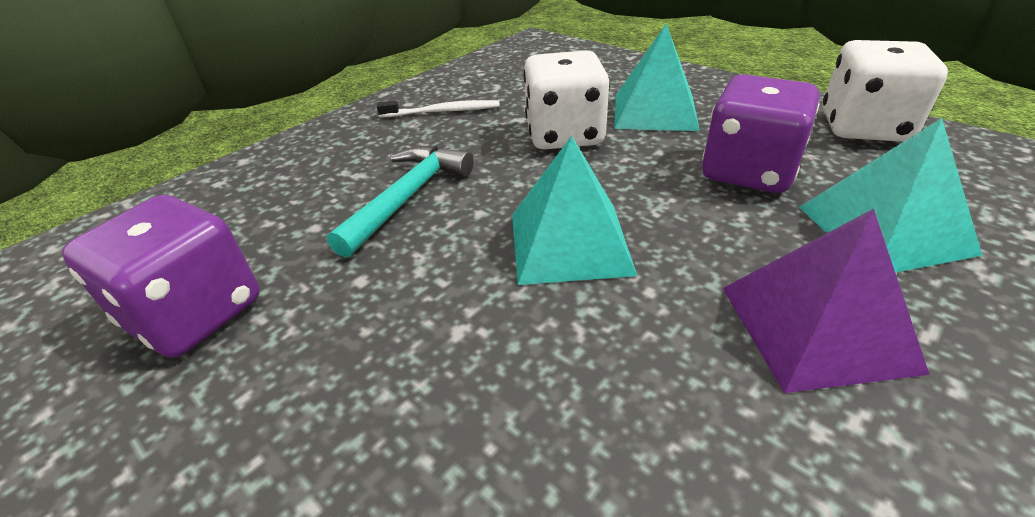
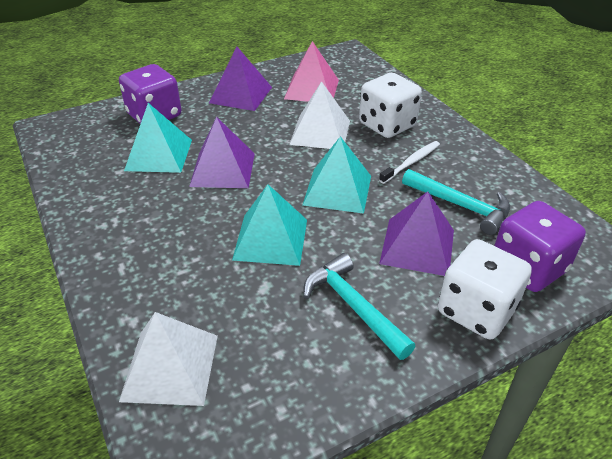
pink pyramid: none = 0 -> [284,41,339,102] = 1
purple pyramid: [723,209,930,393] = 1 -> [189,117,255,188] [209,47,272,111] [379,191,454,276] = 3
turquoise hammer: [327,146,474,258] = 1 -> [303,253,415,360] [402,169,510,235] = 2
white pyramid: none = 0 -> [119,312,218,406] [289,81,350,149] = 2

